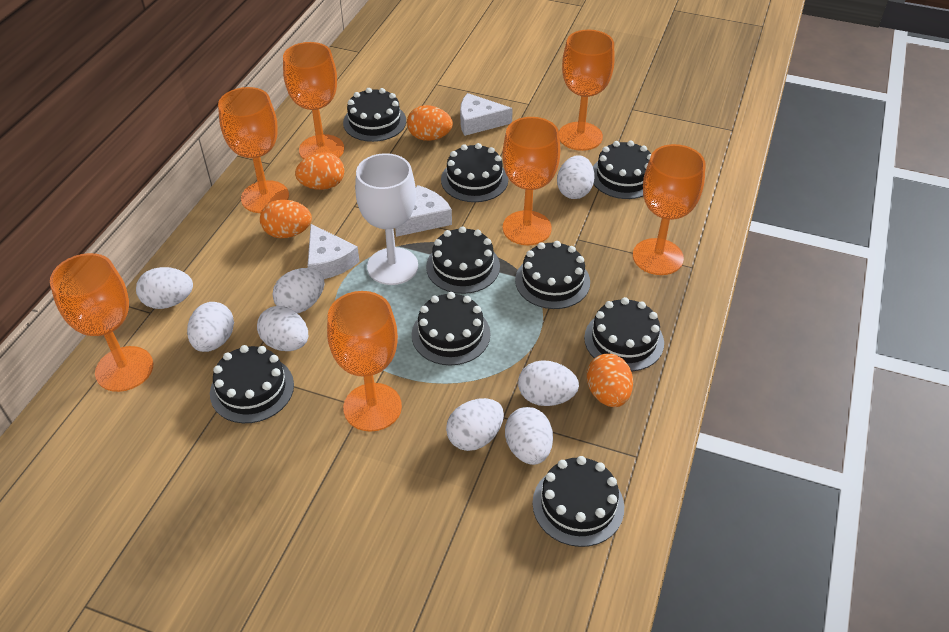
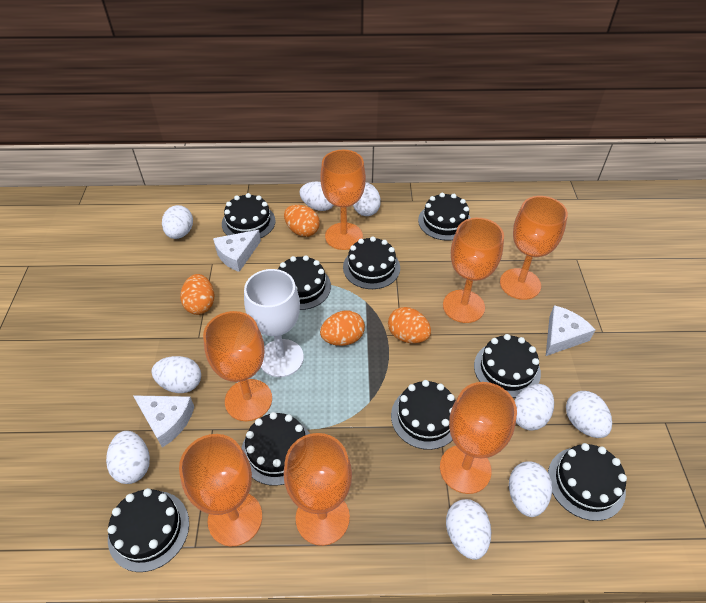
white egg: [136,267,193,309] [187,302,234,352] [257,306,308,351] [272,268,325,313] [446,398,504,451] [505,407,553,465] [518,360,579,406] [557,155,595,199] = 8 -> [106,431,150,484] [151,356,201,393] [162,205,193,239] [299,182,334,211] [353,182,381,216] [446,499,491,560] [509,461,552,517] [514,384,554,431] [566,391,612,438] = 9

